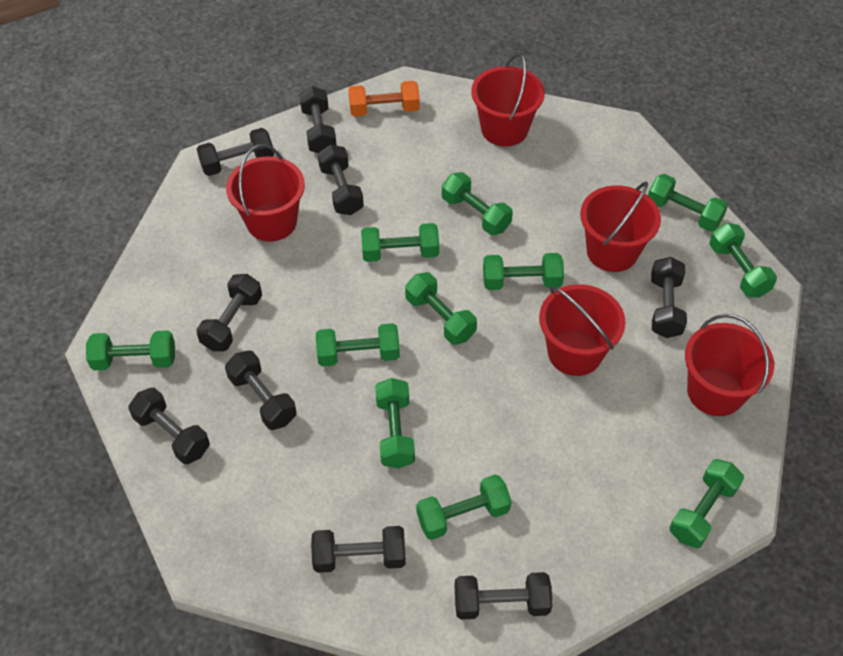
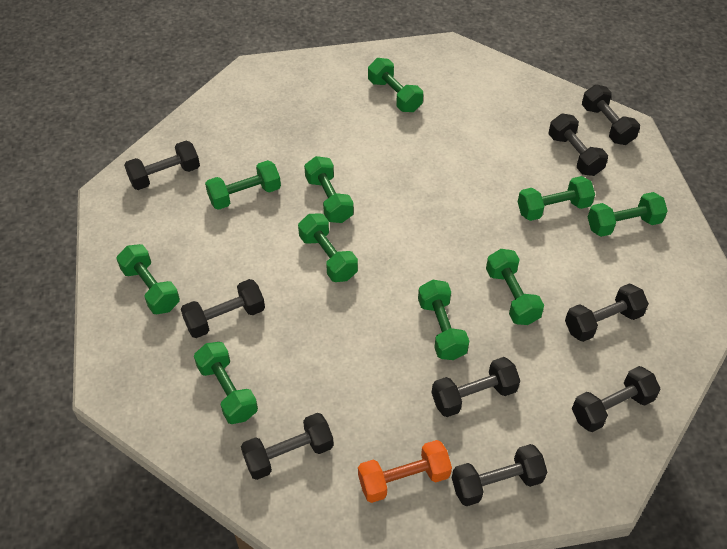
green dumbbell: [86,331,175,370] [316,323,400,366] [361,223,439,262] [375,378,415,469] [405,272,477,345] [416,475,512,540] [442,172,513,235] [483,253,564,290] [648,174,728,232] [669,459,744,548] [709,223,777,298] = 11 -> [116,244,180,314] [194,342,258,424] [205,160,281,210] [298,214,358,282] [304,156,354,223] [368,58,423,112] [418,280,469,360] [486,249,544,325] [518,176,595,221] [588,192,668,237] = 10
red bucket: [226,144,305,242] [471,53,545,147] [539,284,626,376] [580,181,661,272] [685,314,774,416] = 5 -> none = 0

